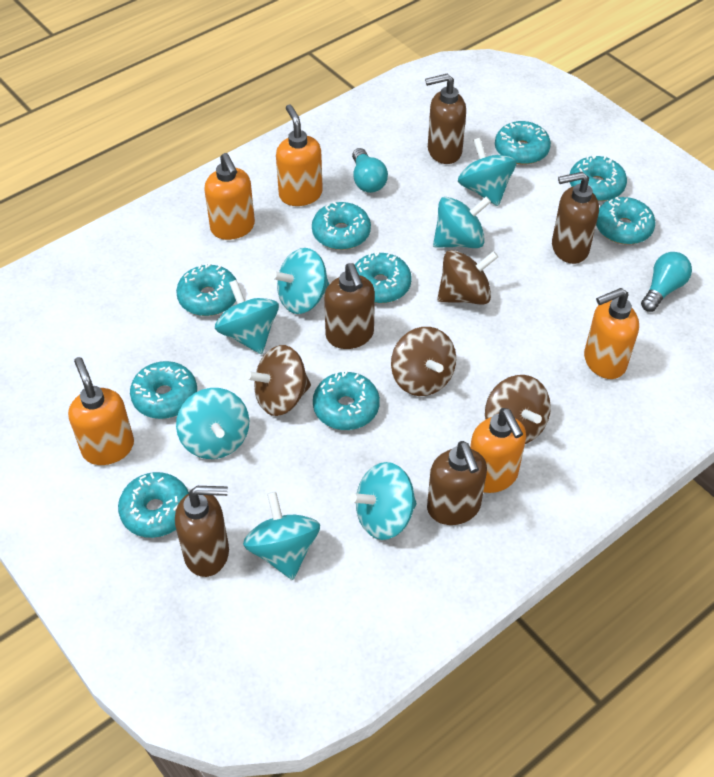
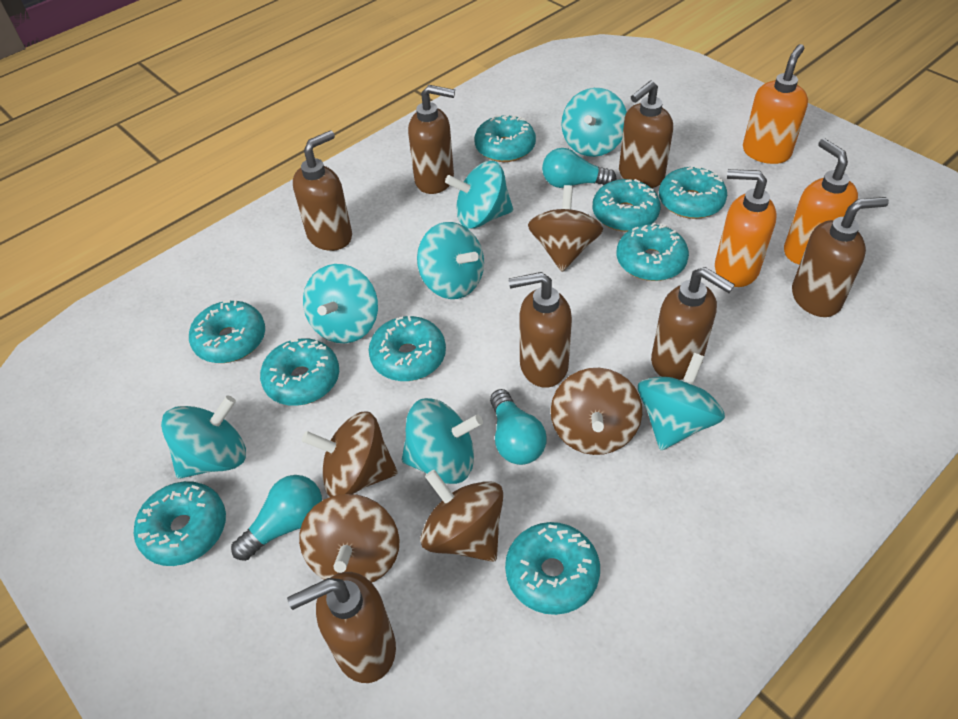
brown soap dispenser: [175,486,229,577] [324,263,375,349] [425,74,466,164] [427,441,487,525] [552,172,599,264] = 5 -> [287,572,396,683] [293,130,352,251] [408,85,455,194] [508,272,572,388] [619,80,673,188] [651,267,735,380] [792,197,889,317] = 7
brown spinning top: [246,345,311,416] [391,327,456,396] [437,250,498,305] [485,375,551,444] = 4 -> [299,494,399,583] [302,411,398,497] [420,469,503,562] [528,185,603,272] [551,368,642,455] = 5
orange soap dispenser: [68,357,134,465] [204,153,255,240] [276,104,323,206] [470,408,526,493] [584,288,639,379] = 5 -> [715,169,777,287] [743,44,808,164] [784,138,858,265] = 3
turquoise light bulb: [352,148,388,193] [641,252,692,312] = 2 -> [231,475,322,561] [490,389,547,465] [542,148,616,188] = 3

